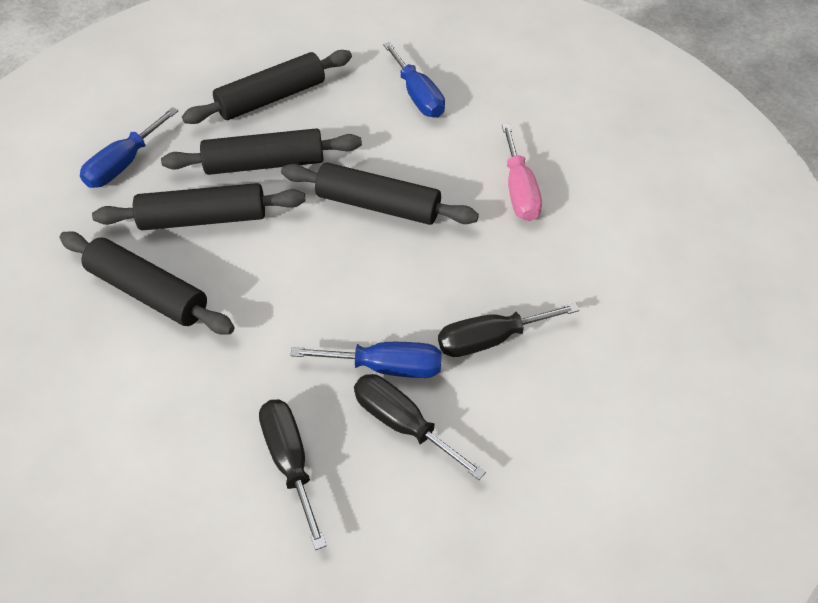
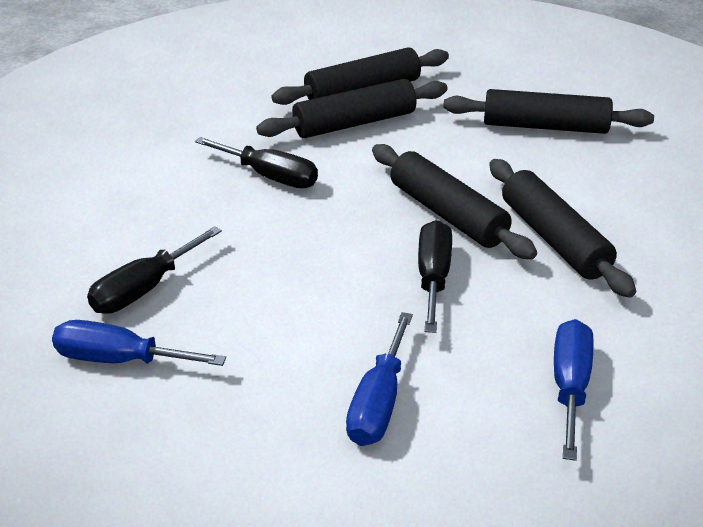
pink screwdriver: [502,124,542,221] = 1 -> none = 0

